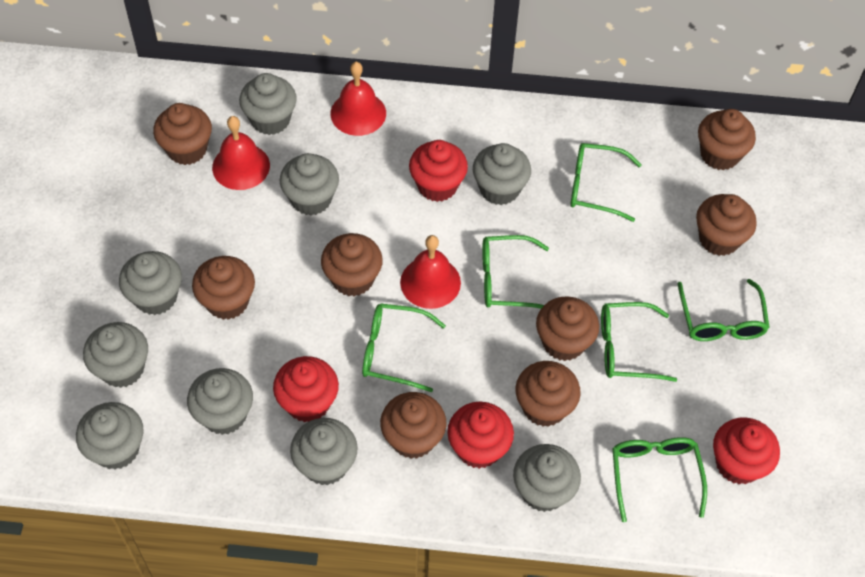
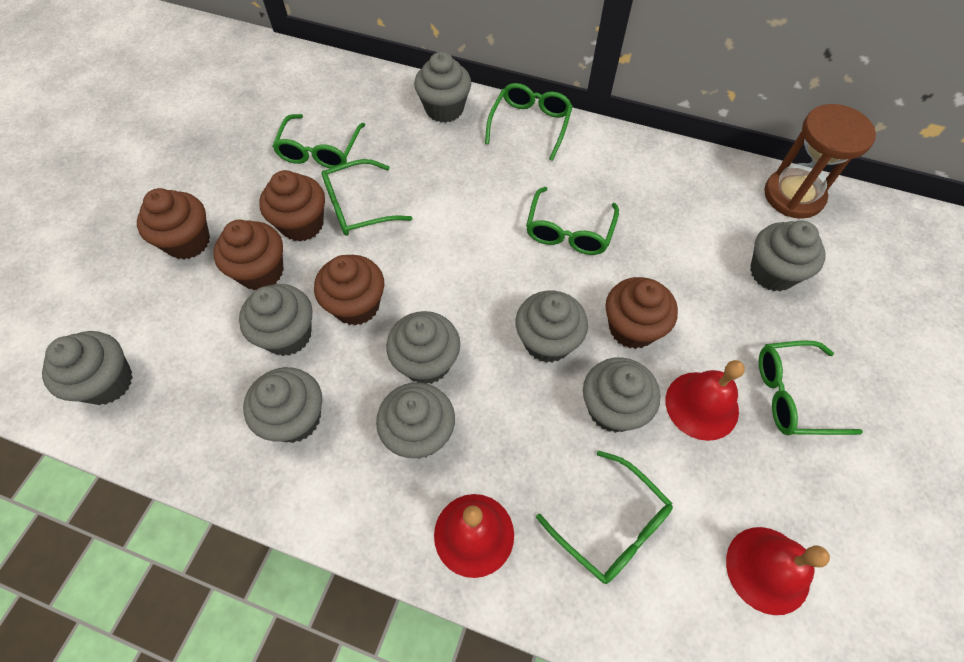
brown cupcake: [153,103,212,165] [192,256,255,320] [321,233,383,297] [380,392,447,459] [515,361,581,427] [536,296,599,361] [696,194,757,256] [698,109,756,170] = 8 -> [137,188,210,260] [213,220,284,290] [259,170,325,242] [314,255,384,326] [605,277,678,349] = 5
brown hourglass: none = 0 -> [764,104,876,219] = 1
red cupcake: [273,356,339,422] [409,140,468,202] [447,402,514,469] [713,417,780,485] = 4 -> none = 0

